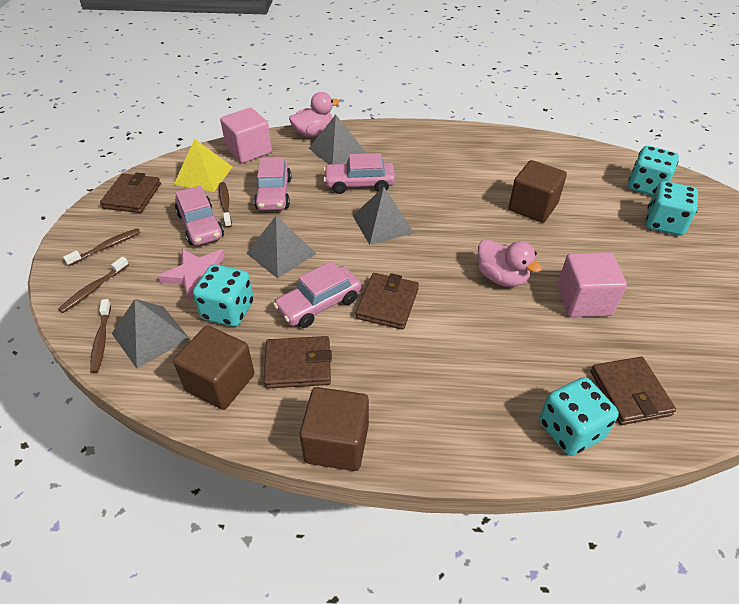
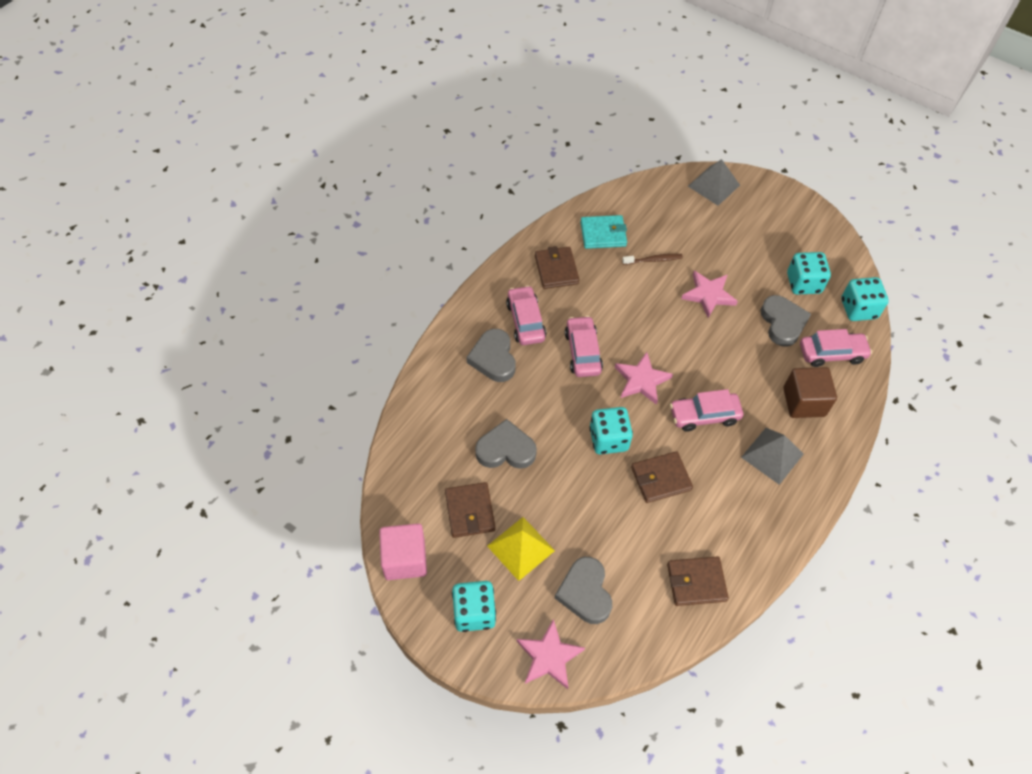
brown cube: [173,325,255,410] [300,387,369,471] [508,160,567,223] = 3 -> [783,367,837,418] = 1
brown toothbrush: [58,257,129,313] [63,228,141,266] [90,299,111,373] [219,182,232,228] = 4 -> [622,254,683,265] = 1
grey heart: none = 0 -> [466,329,516,382] [475,419,537,469] [555,557,612,624] [761,295,811,347] = 4
grey pyramid: [112,299,190,369] [246,216,317,278] [309,115,366,165] [353,187,414,245] = 4 -> [688,159,740,206] [741,428,804,485] = 2
pink cube: [220,108,272,163] [557,252,627,317] = 2 -> [379,523,427,580] = 1
pink duck: [289,92,340,137] [478,239,542,287] = 2 -> none = 0
pink star: [158,249,225,302] = 1 -> [517,619,585,689] [615,352,673,405] [681,271,738,318] = 3
turquoise wallet: none = 0 -> [580,215,627,249] = 1

